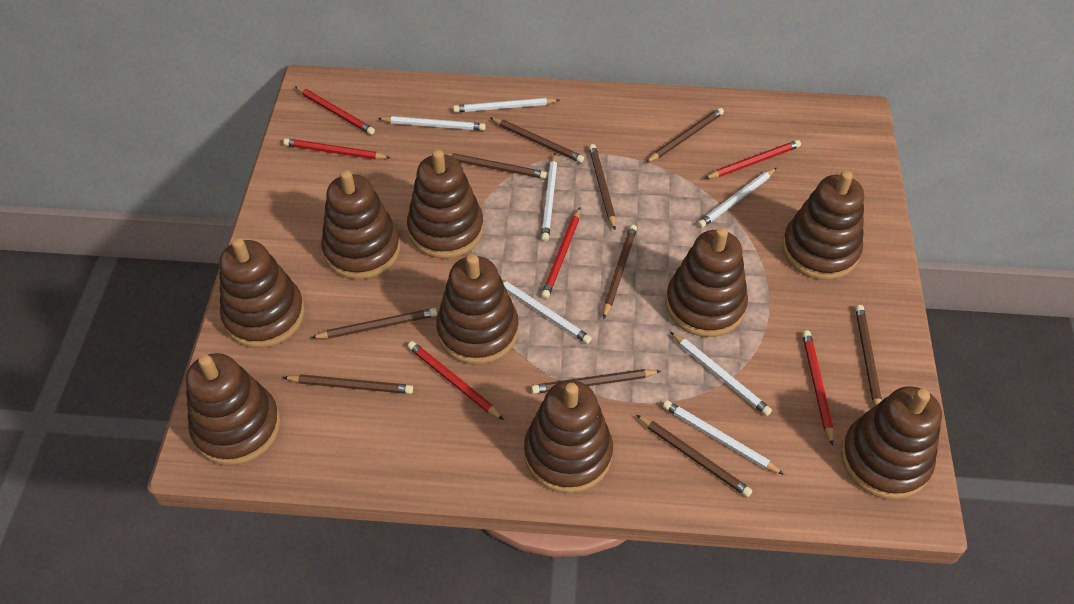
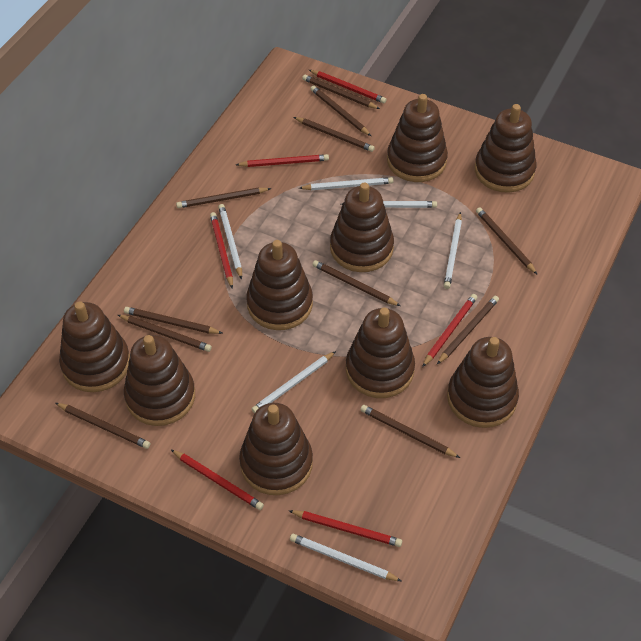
brown pencil: [283,374,413,394] [311,308,437,339] [444,153,547,179] [490,118,584,163] [531,369,661,394] [589,144,616,230] [603,224,637,319] [636,415,752,497] [646,108,724,163] [855,305,882,406] = 10 -> [55,403,151,449] [118,315,212,352] [124,307,222,334] [176,188,271,208] [294,117,375,152] [302,75,380,109] [310,85,371,136] [312,260,400,306] [360,405,460,458] [437,296,499,364] [476,207,538,275] = 11
white pencil: [377,116,486,131] [453,98,560,113] [502,280,592,344] [541,154,557,241] [663,400,784,475] [670,332,772,416] [697,168,777,228] = 7 -> [218,204,242,280] [252,351,336,413] [290,533,401,581] [299,177,394,190] [341,201,437,208] [444,212,462,289] = 6

